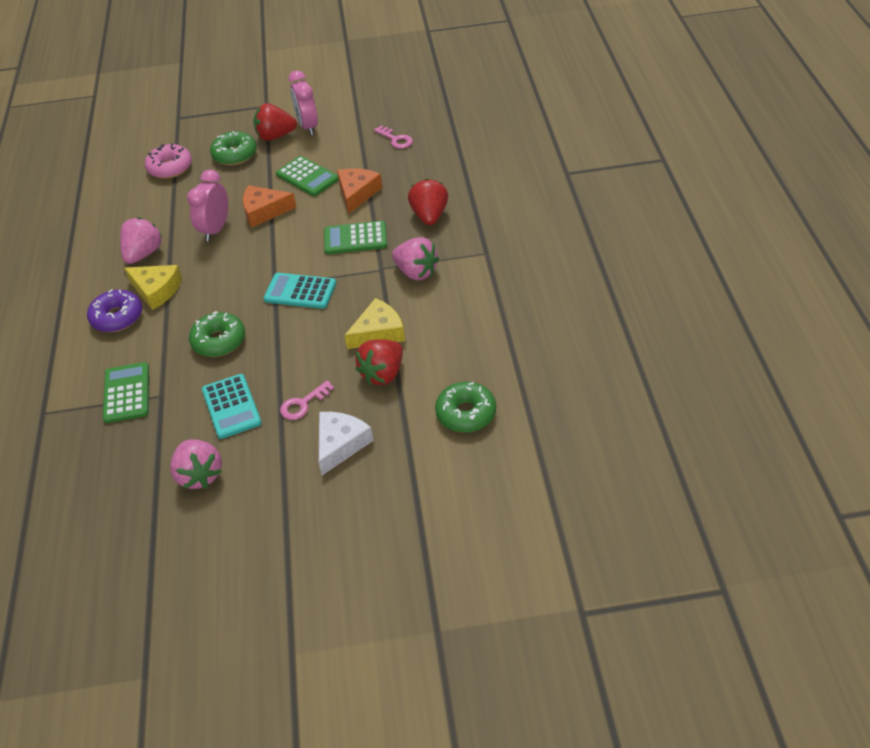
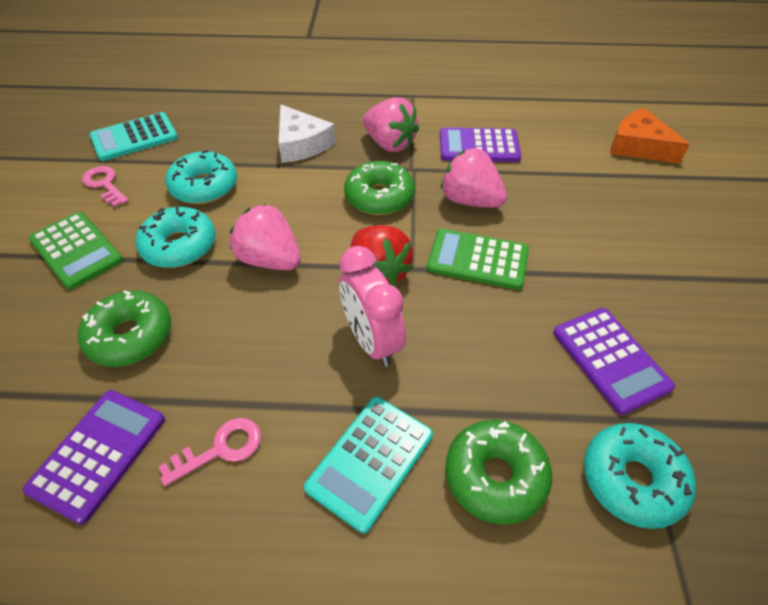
green calculator: [103,362,149,423] [276,156,338,196] [324,221,387,254] = 3 -> [29,212,123,290] [427,229,529,290] = 2
orange cheese: [243,185,296,227] [337,168,383,213] = 2 -> [610,108,689,164] = 1
pink clock: [187,170,228,241] [288,71,318,135] = 2 -> [339,246,406,367] = 1
pink donut: [145,143,192,179] = 1 -> none = 0
purple calculator: none = 0 -> [22,390,165,525] [440,127,521,162] [553,308,675,415] = 3
purple donut: [87,289,142,332] = 1 -> none = 0
red strawberry: [253,103,297,141] [355,339,403,385] [408,179,448,225] = 3 -> [350,225,413,286] = 1
turquoise donut: none = 0 -> [135,206,215,268] [165,150,237,204] [584,423,696,529] = 3
yellow cheese: [124,265,182,310] [345,298,405,349] = 2 -> none = 0

